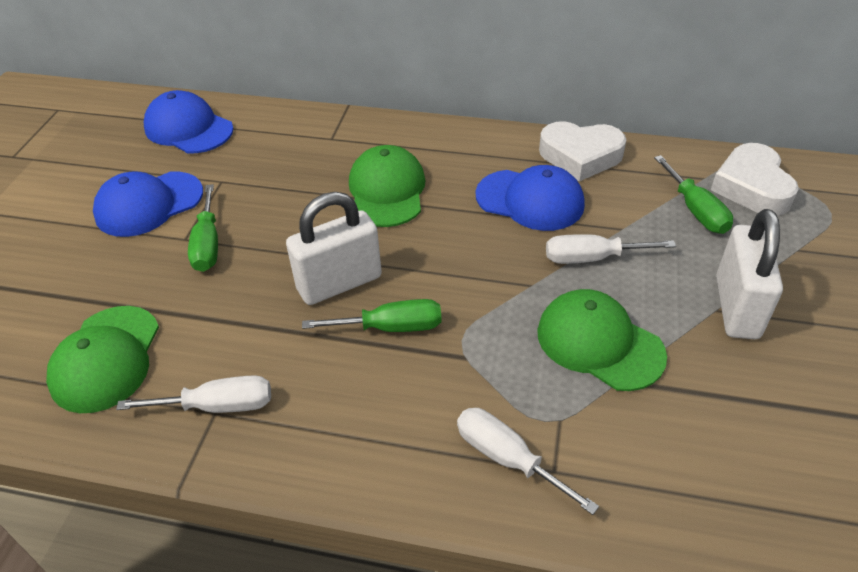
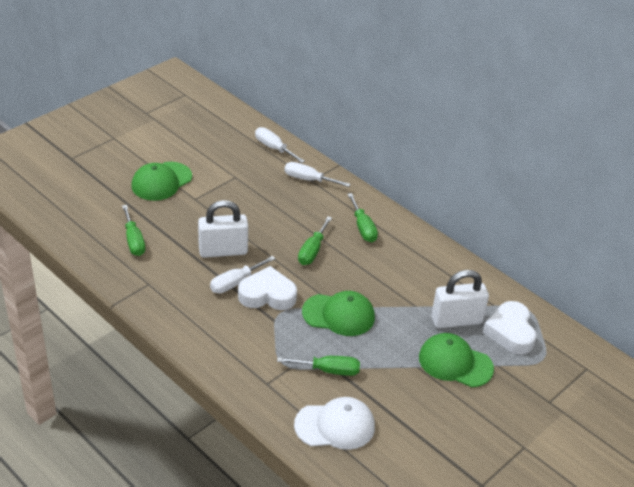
blue cap: [93,172,203,237] [144,90,234,154] [476,165,585,231] = 3 -> none = 0
green screwdriver: [188,184,218,272] [302,299,442,332] [654,155,733,234] = 3 -> [122,205,145,256] [277,356,360,376] [298,216,332,265] [348,193,378,242] = 4
white cap: none = 0 -> [294,397,375,450] = 1

